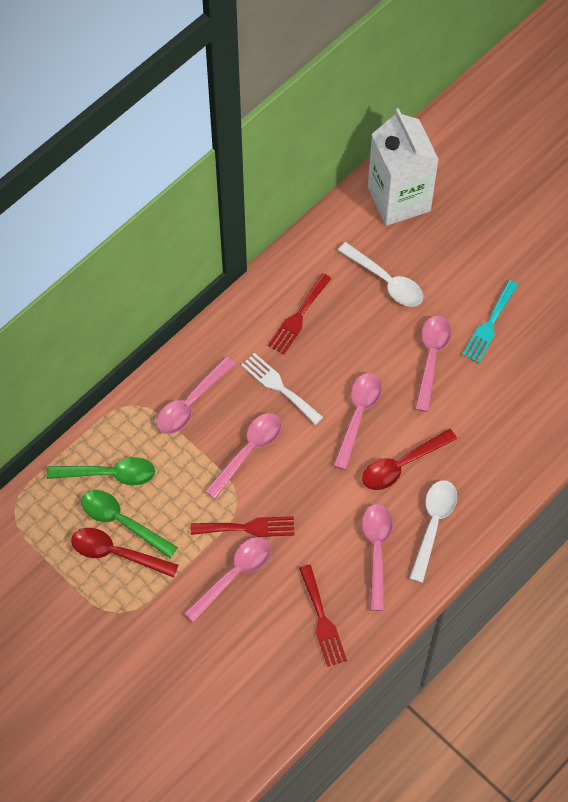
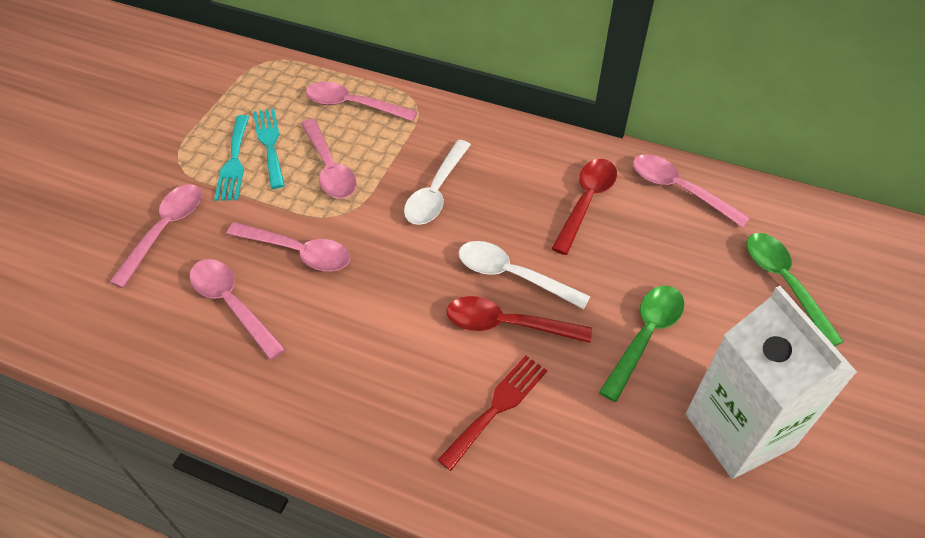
red fork: [190,516,294,537] [268,273,332,354] [299,565,347,667] = 3 -> [438,355,547,471] = 1
turquoise fork: [462,280,518,363] = 1 -> [214,115,249,201] [253,108,285,189] = 2
white fork: [241,353,323,425] = 1 -> none = 0

